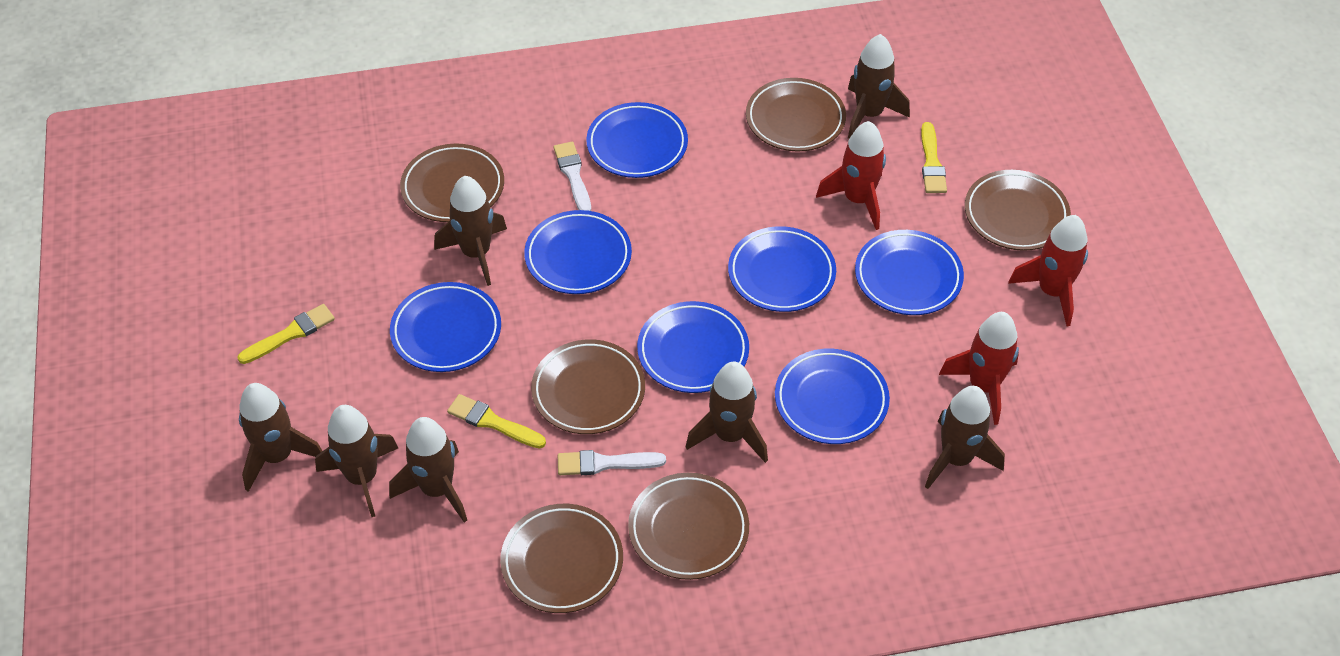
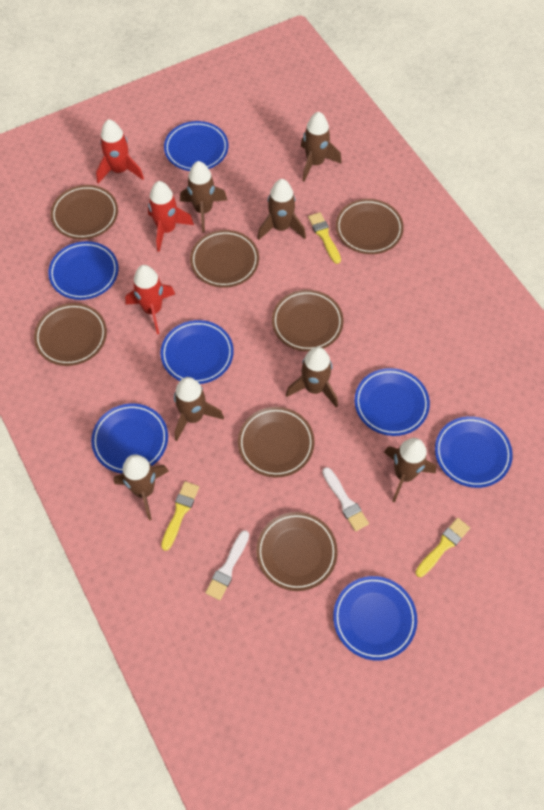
brown plate: [400,144,504,222] [500,504,623,613] [531,339,645,434] [628,473,749,580] [746,78,846,152] [965,170,1071,251] = 6 -> [34,303,107,366] [50,185,118,239] [190,230,259,288] [238,407,315,478] [256,512,338,591] [272,290,344,352] [336,199,404,254] = 7

